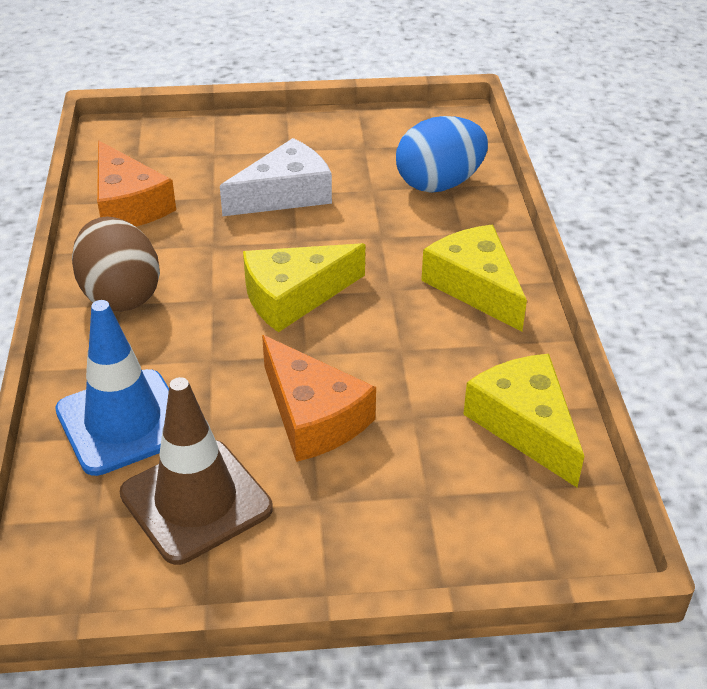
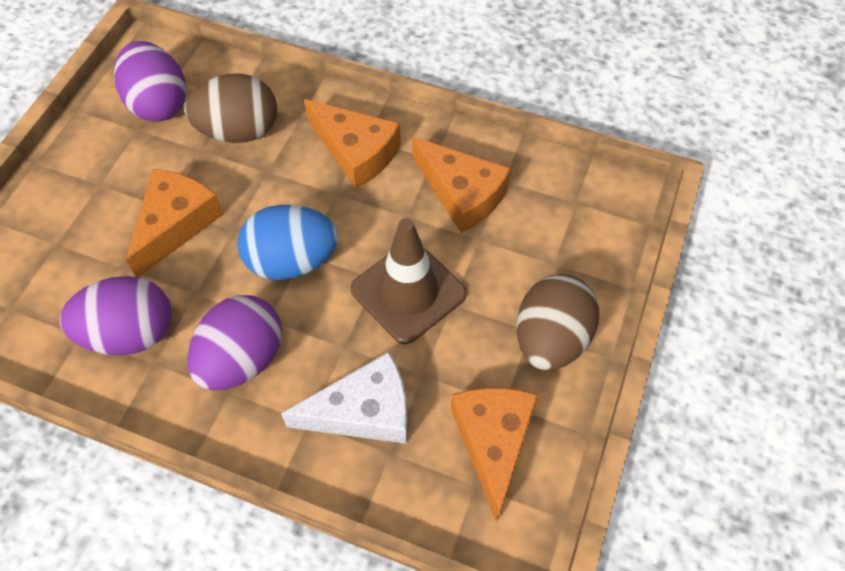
blue traffic cone: [55,300,169,476] = 1 -> none = 0
brown egg: [72,216,160,312] = 1 -> [184,73,277,143] [516,274,599,371] = 2
orange cheese: [97,141,176,227] [262,335,376,462] = 2 -> [126,169,224,277] [304,99,401,189] [412,137,511,233] [451,388,538,522] = 4
purple egg: none = 0 -> [60,276,172,355] [114,41,187,122] [188,295,282,391] = 3
yellow cheese: [243,243,365,332] [421,225,527,332] [463,354,584,487] = 3 -> none = 0

